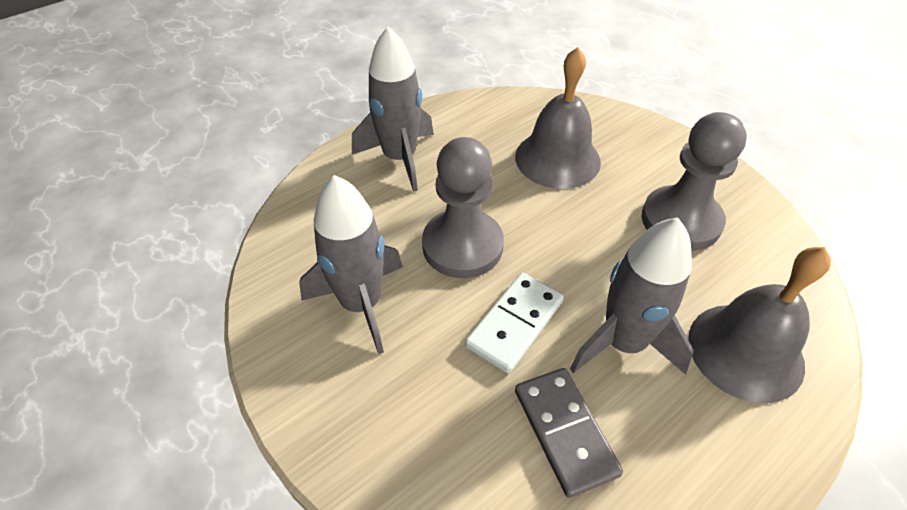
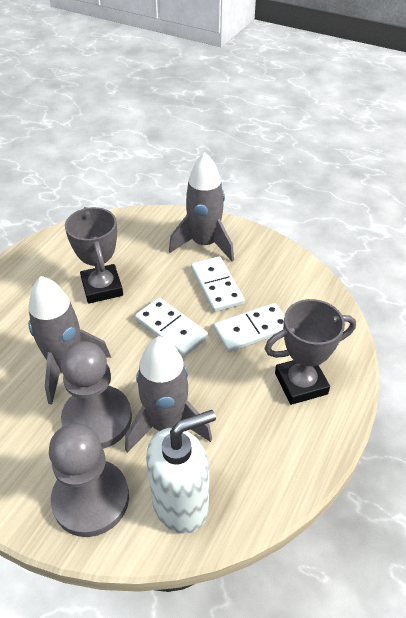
grey bell: [515,47,601,189] [688,247,831,403] = 2 -> none = 0
grey domino: [515,368,623,498] = 1 -> none = 0
grey trophy: none = 0 -> [65,207,123,304] [265,299,356,405] = 2
white domino: [465,273,564,373] = 1 -> [135,298,208,357] [191,256,245,312] [214,303,285,352] = 3
white soap dispenser: none = 0 -> [146,410,216,534] = 1

